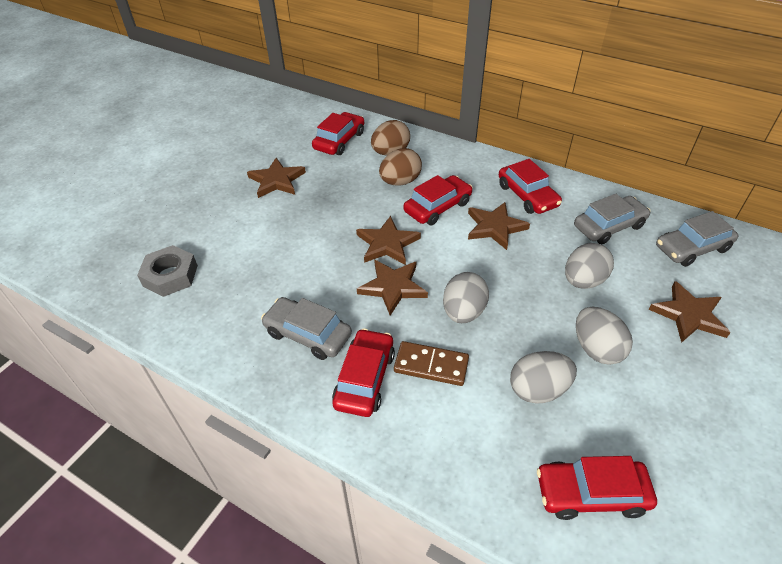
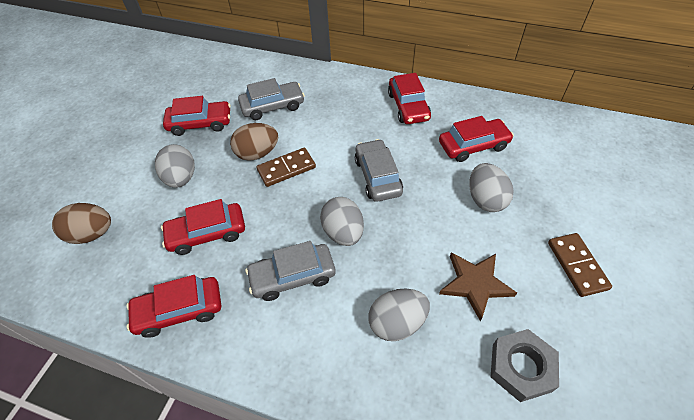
brown domino: [394,341,469,386] = 1 -> [256,148,316,187] [548,233,612,297] = 2
brown star: [247,158,306,198] [356,216,421,265] [357,260,428,316] [468,202,530,250] [649,281,731,343] = 5 -> [439,253,517,321] = 1

